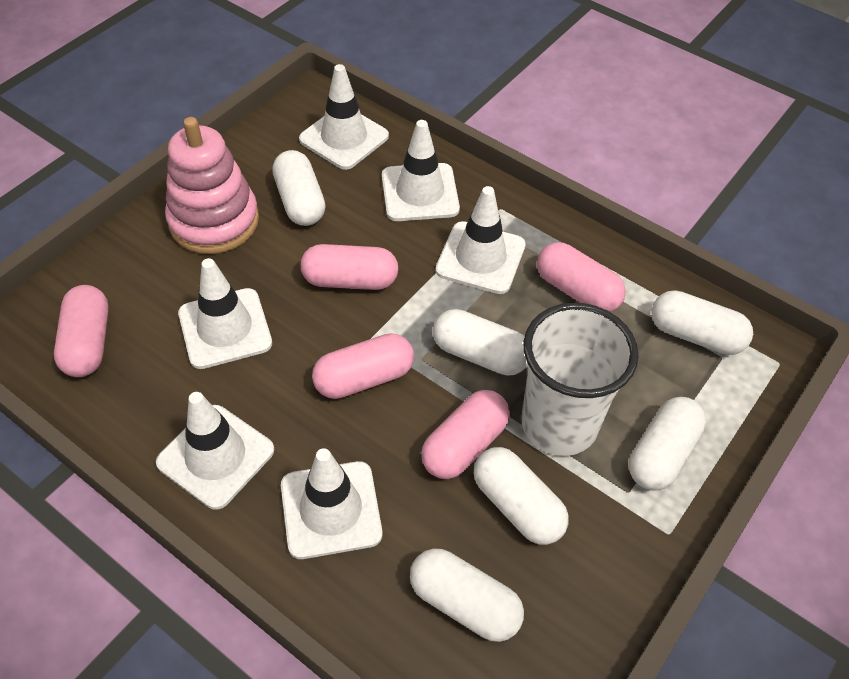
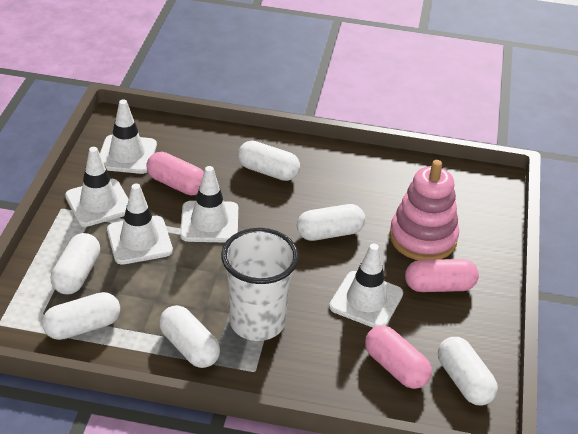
pink capsule: [54,285,109,377] [301,244,398,290] [312,333,414,399] [421,390,510,479] [537,242,626,312] = 5 -> [146,152,204,195] [365,325,432,389] [405,259,479,292] = 3
white traffic cone: [156,392,274,510] [178,258,272,369] [281,448,382,559] [299,64,389,170] [382,120,460,221] [435,186,526,294] = 6 -> [65,147,129,227] [100,100,157,174] [107,184,173,265] [180,166,238,243] [329,244,403,328] = 5

